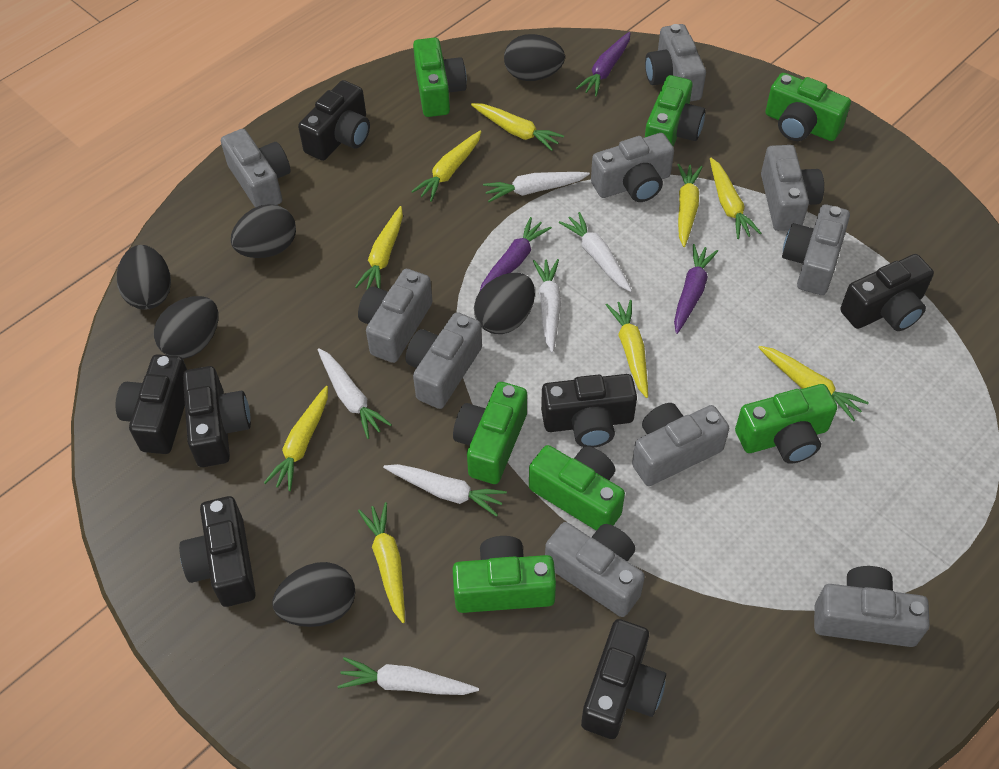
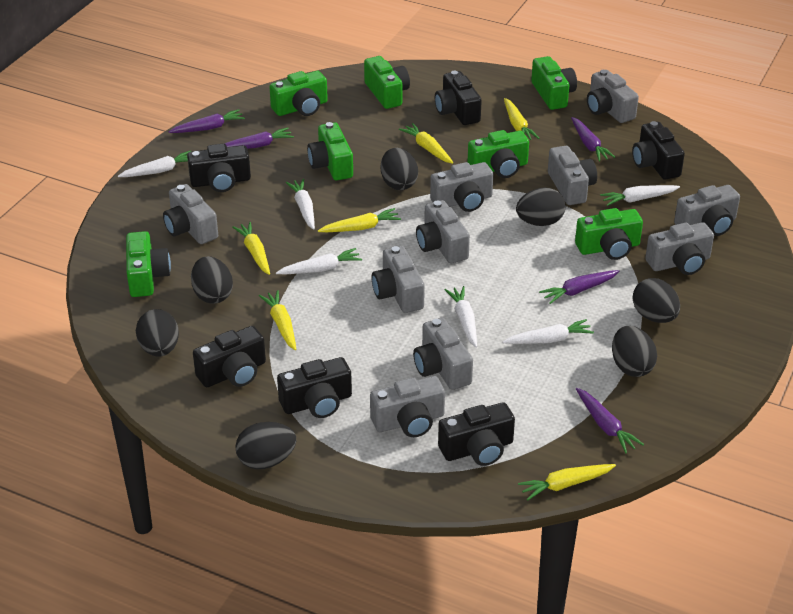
black camera: [115,354,187,454] [179,496,256,607] [183,366,251,467] [298,80,370,161] [541,374,637,448] [581,619,666,739] [840,254,934,331] = 7 -> [187,143,251,192] [193,326,266,387] [277,357,352,418] [435,71,482,125] [438,402,515,466] [632,121,685,180] = 6
black egg: [117,245,171,310] [154,296,219,359] [231,204,296,258] [272,562,355,627] [474,273,535,334] [504,34,565,81] = 6 -> [136,309,179,357] [191,256,233,304] [235,422,296,469] [381,148,418,190] [516,187,566,226] [612,326,657,377] [633,278,680,323] = 7
purple carrot: [479,217,552,292] [576,32,630,97] [674,244,718,334] = 3 -> [168,109,245,133] [224,127,294,149] [539,270,619,304] [571,117,615,161] [576,388,644,453] = 5
yellow carrot: [264,386,328,491] [355,206,403,290] [358,502,405,623] [411,131,482,202] [471,103,564,151] [606,300,648,398] [678,164,702,247] [710,158,761,239] [758,346,869,421] = 9 -> [232,222,270,275] [259,290,296,350] [318,208,401,232] [399,123,453,164] [504,98,539,140] [518,464,616,500] = 6

